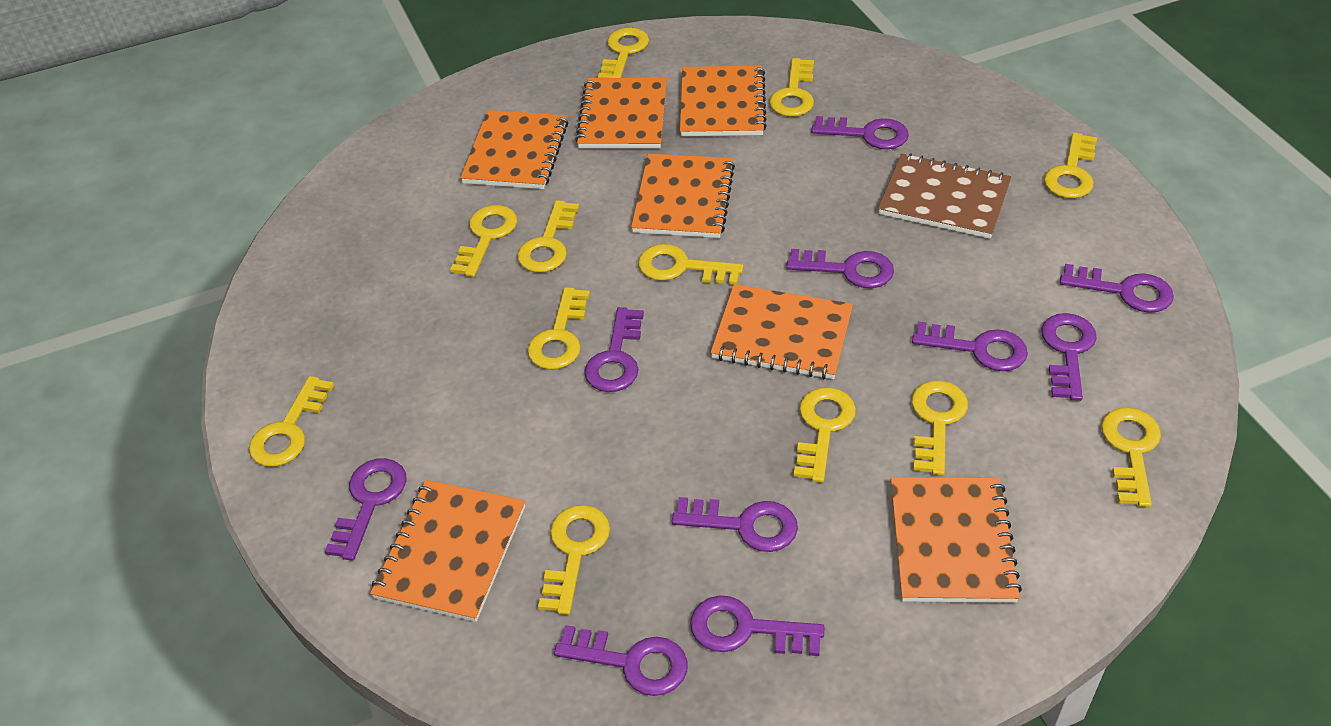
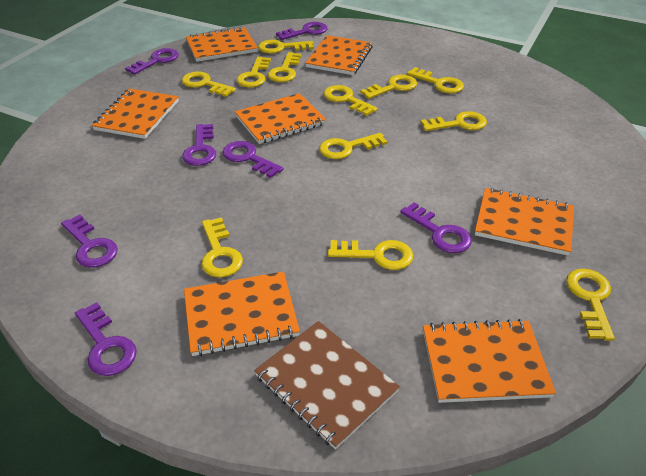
purple key: [325,458,407,561] [554,625,688,696] [584,307,644,392] [672,497,798,552] [690,595,824,656] [786,249,894,288] [811,116,909,149] [912,321,1028,371] [1041,313,1097,401] [1060,264,1174,313] = 10 -> [61,214,118,268] [75,302,137,376] [125,48,179,75] [182,124,216,166] [222,141,283,178] [276,22,328,40] [400,202,472,253] = 7

